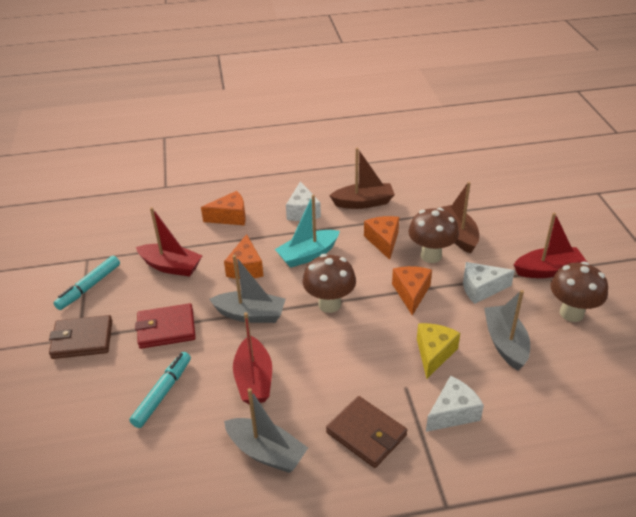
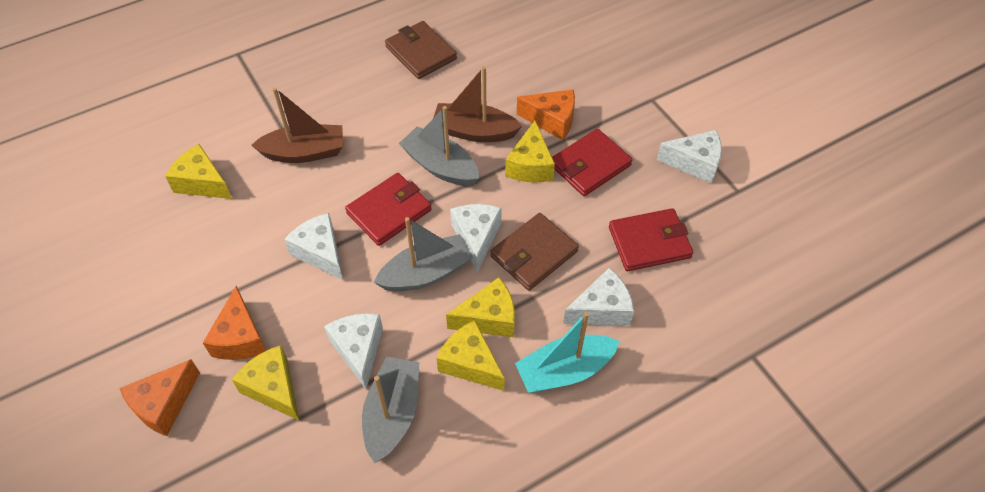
brown mushroom: [303,254,356,313] [408,208,459,263] [550,262,608,322] = 3 -> none = 0
orange cheese: [201,191,246,226] [224,234,263,279] [364,216,399,260] [392,266,432,316] = 4 -> [119,359,200,436] [203,286,266,360] [517,89,575,140] = 3
red boat: [136,207,202,276] [233,312,272,404] [514,213,587,278] = 3 -> none = 0
red wallet: [135,303,196,349] = 1 -> [345,173,432,246] [552,129,633,196] [609,208,693,271] = 3
turquoise marker: [54,256,120,310] [129,352,191,428] = 2 -> none = 0
white cheese: [286,181,321,221] [426,376,484,432] [463,262,515,304] = 3 -> [284,213,343,280] [324,313,383,389] [450,204,502,272] [563,268,634,326] [657,130,722,183] = 5
yellow cheese: [417,323,460,379] = 1 -> [165,144,232,199] [232,345,299,420] [436,320,505,391] [446,277,515,337] [505,121,555,183] = 5

